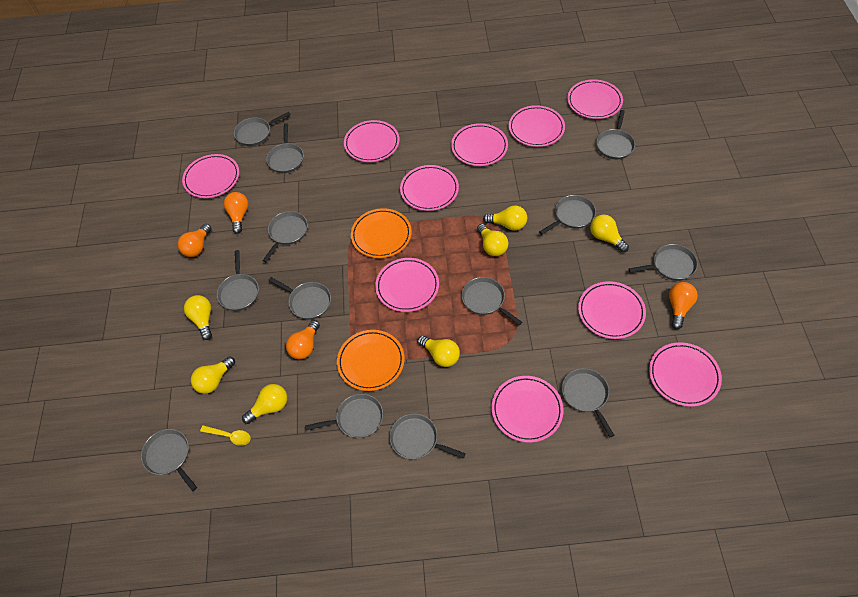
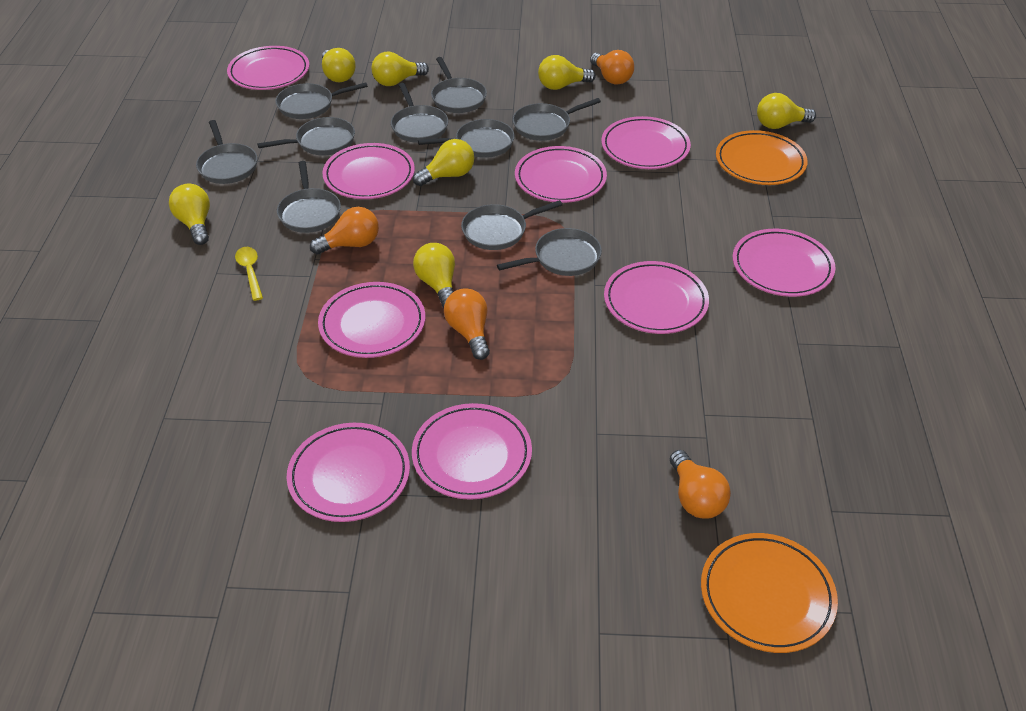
grey pan: [141,429,197,491] [217,250,259,311] [234,112,291,146] [263,211,308,262] [266,123,304,173] [268,277,331,319] [305,394,383,438] [389,413,466,459] [462,277,522,325] [539,195,596,235] [562,368,614,437] [596,110,635,159] [628,244,698,281] = 13 -> [196,120,258,184] [257,117,355,155] [275,82,368,119] [277,161,341,233] [391,83,448,143] [418,119,515,158] [431,57,487,113] [461,200,562,250] [497,228,602,276] [513,98,601,141] = 10
pink plate: [182,154,239,198] [344,120,400,162] [375,258,439,312] [400,165,459,211] [451,123,508,166] [492,376,564,443] [509,105,565,147] [567,79,623,119] [578,281,646,339] [649,342,722,407] = 10 -> [227,46,309,90] [287,423,410,522] [318,282,425,358] [322,143,415,199] [412,403,532,500] [515,146,607,203] [601,116,691,169] [604,261,709,334] [733,229,836,297] = 9

